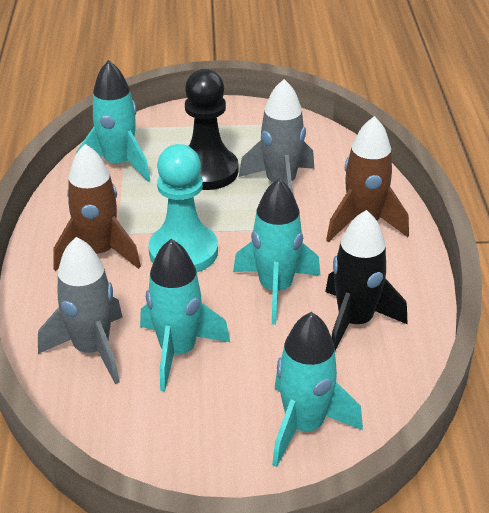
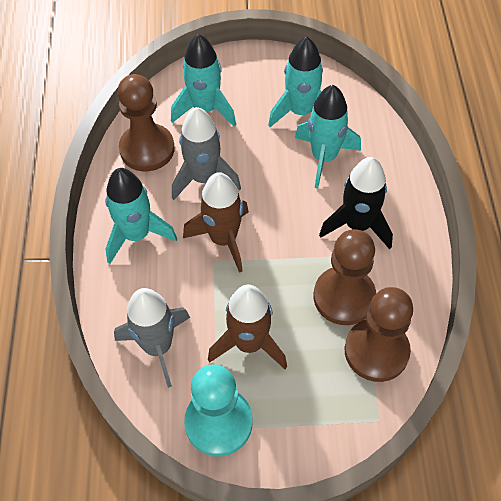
black pawn: [185,69,238,190] = 1 -> none = 0
brown pawn: none = 0 -> [117,74,175,171] [314,229,376,325] [345,287,413,382] = 3

